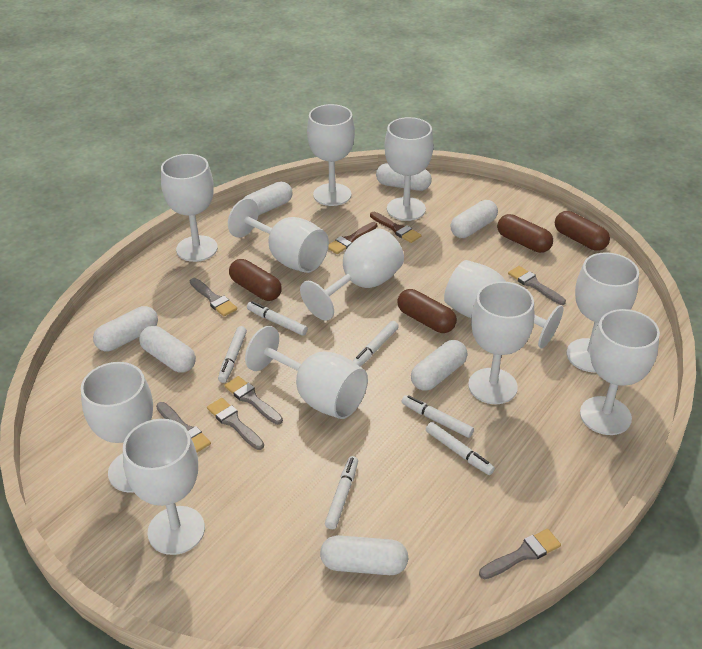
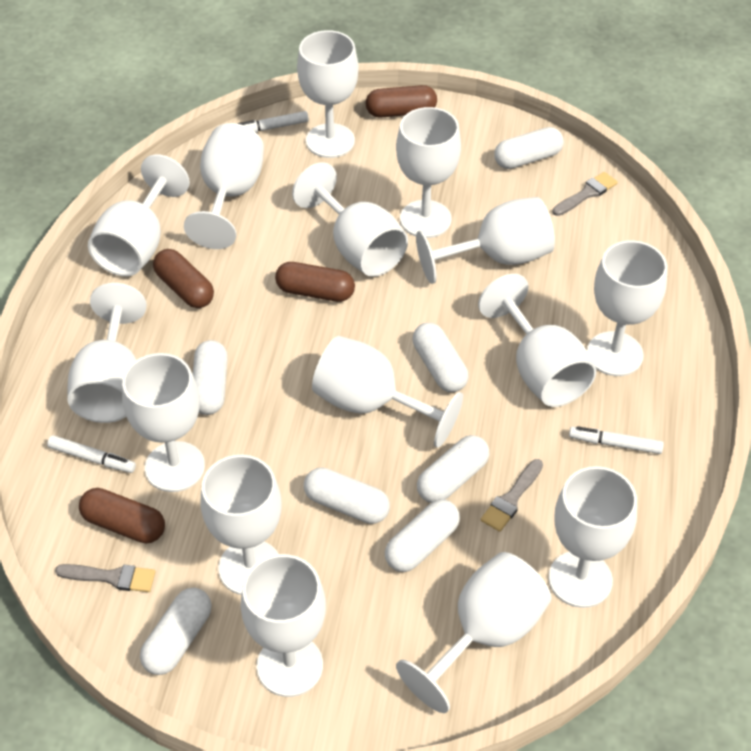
brown brush: [328,222,377,254] [370,212,421,243] = 2 -> none = 0
grey brush: [156,402,211,452] [190,278,237,316] [207,398,264,450] [224,376,283,425] [479,529,561,579] [508,266,566,305] = 6 -> [55,564,155,592] [481,459,543,532] [552,172,618,216] = 3
white goblet: [81,362,153,493] [123,419,205,555] [161,154,218,262] [228,198,329,273] [245,326,368,419] [300,228,404,321] [307,104,355,206] [385,117,434,221] [444,260,563,349] [468,281,534,404] [566,252,639,372] [580,309,660,435] = 12 -> [67,283,147,423] [88,154,190,276] [122,353,205,492] [184,123,264,249] [200,455,281,595] [241,554,326,697] [292,162,408,277] [297,30,359,158] [312,336,463,448] [396,107,461,238] [396,552,551,713] [416,197,555,284] [478,274,596,407] [549,466,637,608] [587,240,667,376] = 15
white marker: [218,326,247,383] [247,301,308,336] [325,456,358,529] [353,321,399,367] [401,395,474,438] [426,422,495,475] = 6 -> [47,435,136,473] [237,111,309,133] [569,426,664,454] = 3

